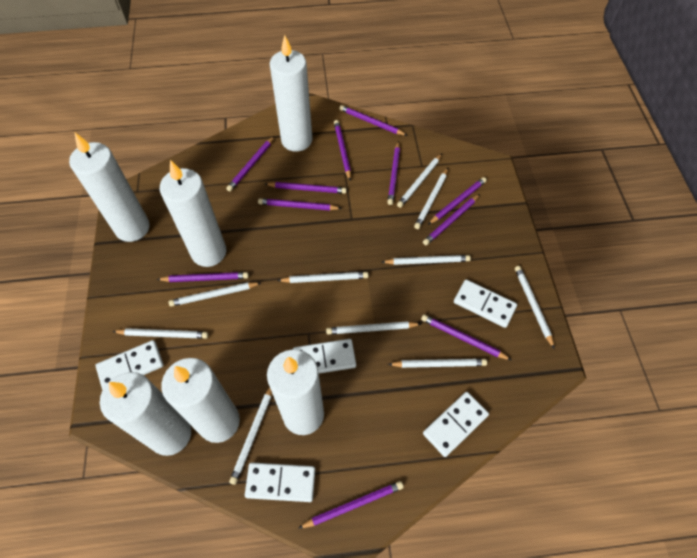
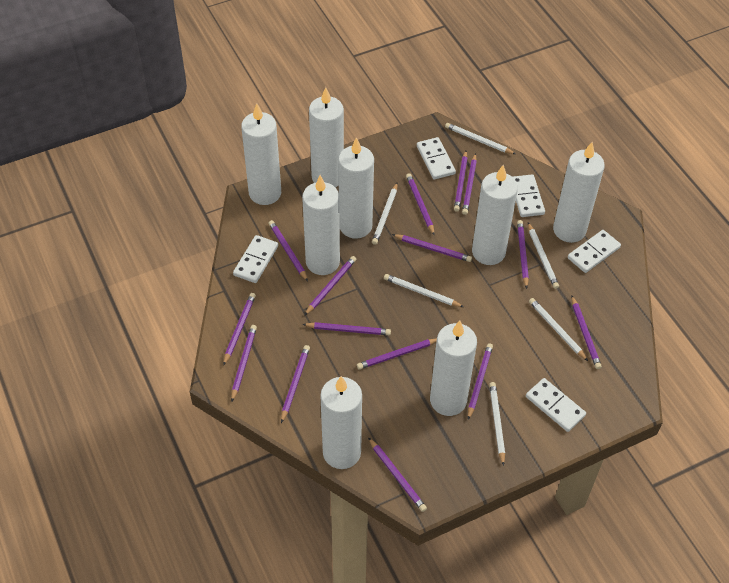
purple pencil: [157,272,249,282] [226,136,274,191] [258,198,342,210] [265,182,347,194] [299,481,404,528] [334,120,351,181] [339,105,408,136] [387,141,400,205] [421,314,511,360] [423,194,480,245] [428,177,487,225] = 11 -> [223,293,256,366] [231,325,257,402] [269,220,308,281] [281,345,310,423] [302,322,391,335] [304,256,356,316] [357,338,437,370] [368,437,427,512] [392,234,472,262] [406,173,435,236] [454,151,468,212] [462,153,477,215] [468,343,493,420] [517,220,529,289] [572,296,602,369] = 15
white candle: [69,133,150,242] [100,372,191,456] [160,160,226,267] [161,358,240,443] [267,349,324,435] [270,35,312,152] = 6 -> [241,104,281,205] [302,175,340,275] [309,87,344,188] [320,376,362,469] [338,137,374,239] [430,321,477,416] [472,165,518,265] [553,142,605,243] = 8
white pencil: [112,328,208,339] [169,282,261,307] [229,387,272,485] [277,272,369,283] [326,321,421,335] [382,255,471,265] [388,359,487,368] [397,154,442,208] [414,168,448,229] [515,266,555,349] = 10 -> [372,183,398,245] [384,274,463,307] [445,123,515,154] [489,382,505,466] [528,223,559,289] [529,298,588,361] = 6

